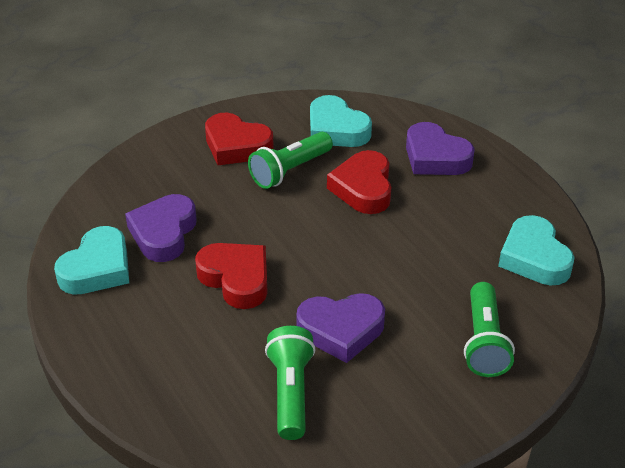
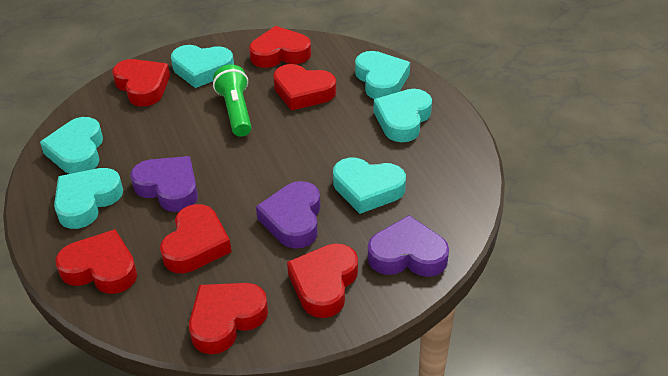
green flashlight: [248,132,333,189] [265,326,316,440] [464,282,515,377] = 3 -> [213,64,252,137] = 1
red heart: [195,243,268,309] [205,112,274,165] [327,150,391,214] = 3 -> [56,229,137,294] [112,59,170,107] [160,204,231,273] [189,283,268,354] [249,26,311,68] [273,64,336,111] [287,243,358,318] = 7
turquoise heart: [54,226,129,295] [310,95,372,147] [498,215,575,286] = 3 -> [40,117,103,174] [54,168,123,229] [171,45,234,88] [333,158,406,214] [355,51,410,99] [374,89,432,142] = 6

